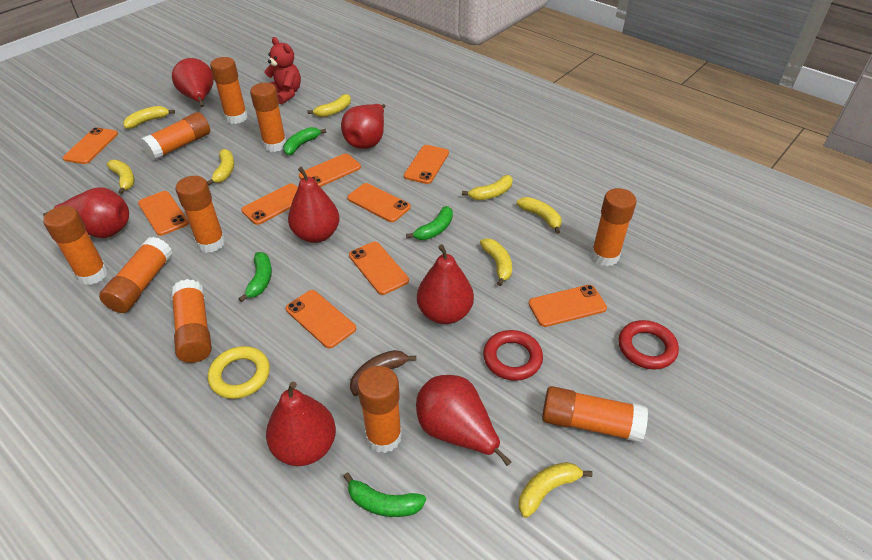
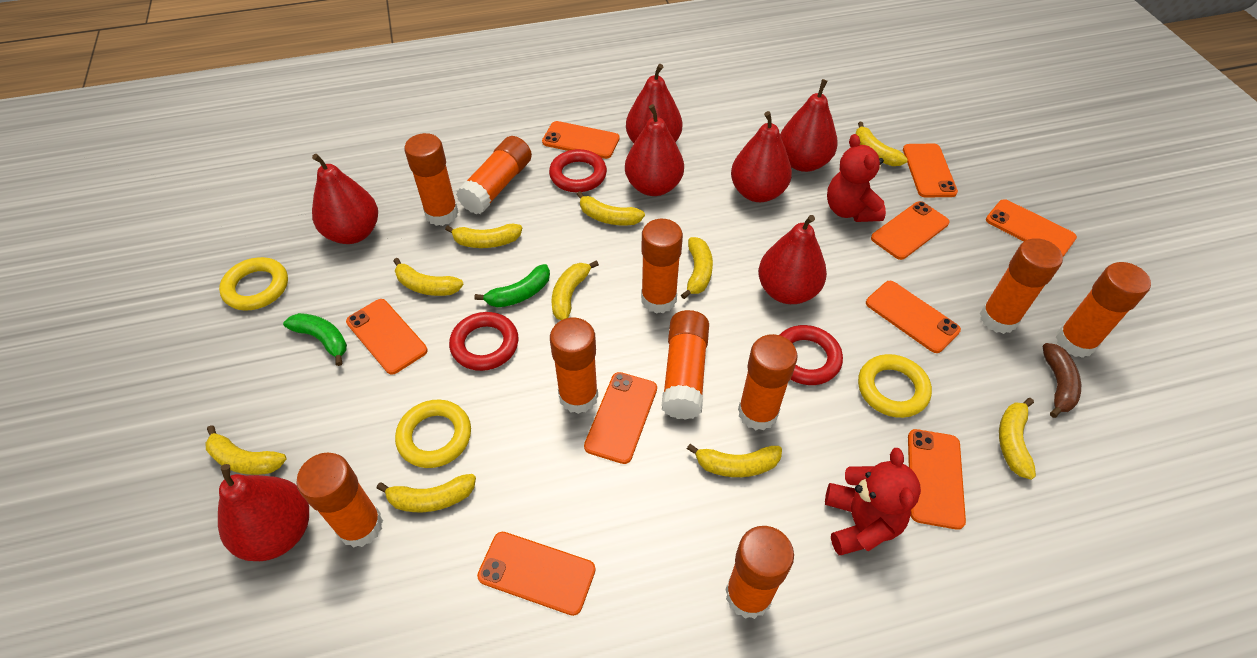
green banana: [238,252,272,302] [283,127,326,155] [343,472,426,517] [406,206,453,240] = 4 -> [283,313,347,366] [474,264,550,307] = 2
red ring: [483,330,543,381] [619,320,679,369] = 2 -> [449,312,519,371] [549,149,607,192] [780,325,843,385] = 3
red teddy bear: [264,37,301,104] = 1 -> [825,448,921,555] [827,134,886,222] = 2
yellow banana: [106,160,134,194] [123,106,175,129] [207,149,234,185] [307,94,351,117] [462,175,513,200] [480,238,512,286] [517,197,561,234] [519,462,592,518] = 8 -> [205,425,287,475] [377,474,476,512] [394,258,464,296] [445,224,522,248] [552,260,599,320] [577,191,645,225] [681,237,713,299] [687,444,782,477] [855,122,908,166] [999,398,1036,480] = 10
yellow ring: [208,346,270,399] = 1 -> [219,257,288,310] [395,400,471,468] [858,354,932,418] = 3

